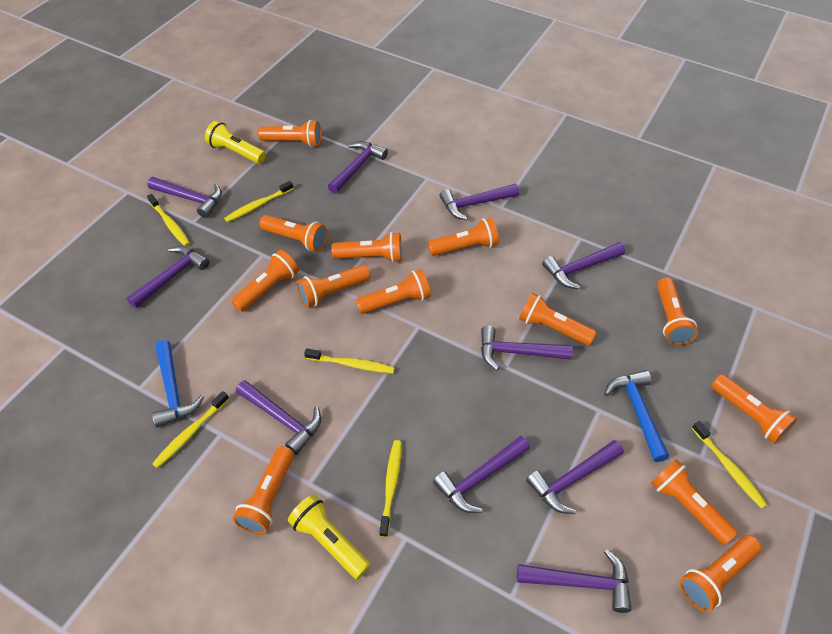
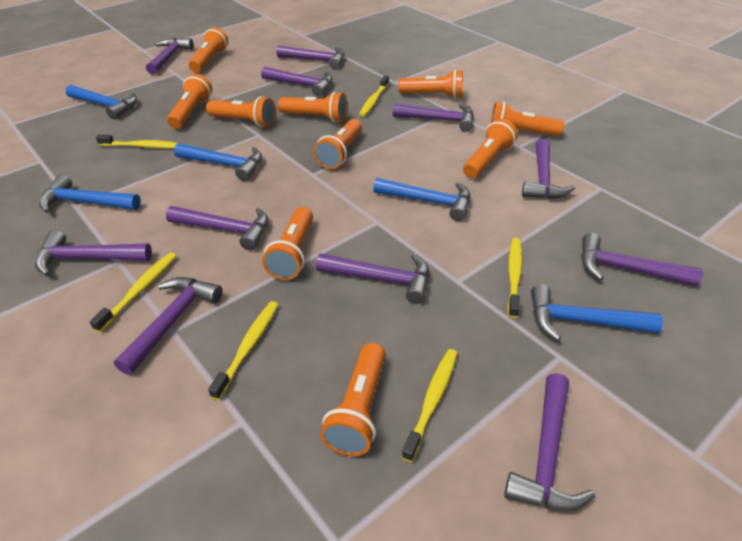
blue hammer: [152,340,204,428] [604,370,669,462] = 2 -> [39,174,141,213] [66,85,137,119] [174,143,262,181] [373,178,470,221] [531,284,663,341] = 5
orange flashlight: [231,250,299,312] [233,446,294,535] [258,120,321,147] [259,215,327,252] [296,265,370,308] [331,232,402,262] [356,269,431,314] [428,218,499,256] [519,293,596,345] [651,459,738,545] [657,277,698,346] [680,535,762,612] [711,374,797,444] = 13 -> [167,74,212,129] [189,27,229,72] [206,96,276,128] [262,207,313,280] [278,92,347,123] [314,119,362,169] [320,343,386,456] [398,69,463,99] [463,119,518,178] [490,102,564,136] = 10
purple hammer: [127,246,210,308] [147,177,222,218] [236,380,321,455] [328,141,388,194] [433,436,530,513] [439,184,519,220] [481,326,573,370] [517,549,632,613] [526,440,624,514] [542,242,625,289] = 10 -> [35,230,152,276] [114,277,223,375] [146,38,193,74] [166,206,268,251] [261,67,333,96] [276,46,345,69] [316,253,429,304] [393,103,474,132] [504,373,595,511] [522,139,575,199] [581,233,703,287] = 11
yellow flashlight: [205,121,266,164] [288,495,370,579] = 2 -> none = 0

